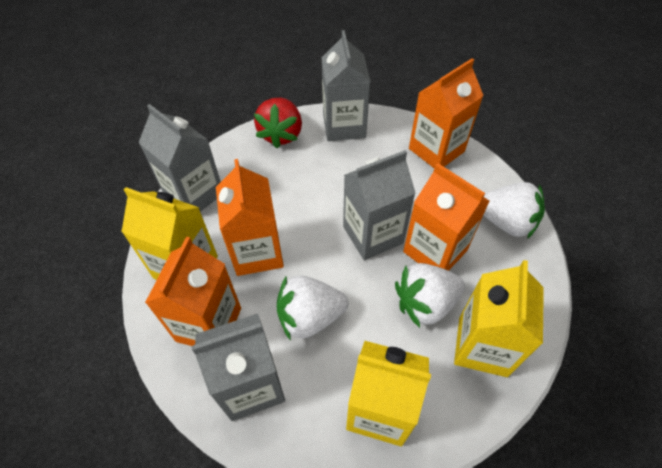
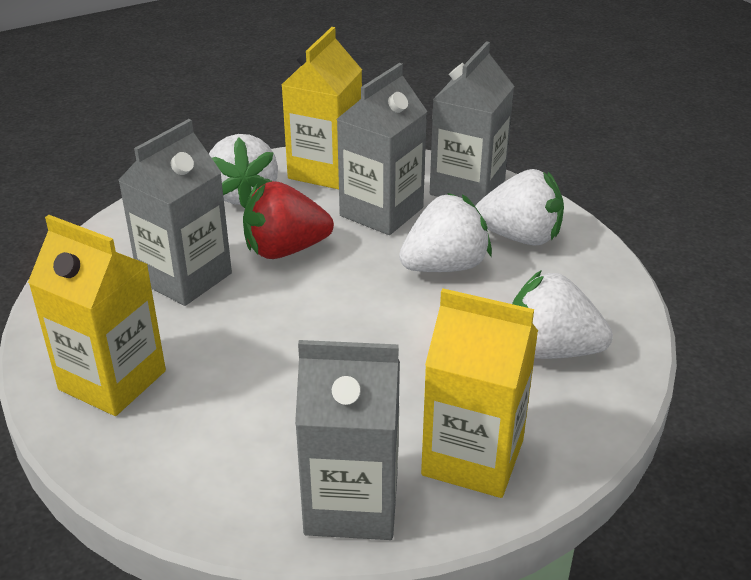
orange carton: [145,237,241,346] [216,159,284,276] [403,163,490,271] [409,58,484,168] = 4 -> none = 0
white strawberry: [277,275,348,340] [395,263,465,328] [484,182,545,239] = 3 -> [209,134,278,208] [399,193,492,272] [475,169,564,246] [512,270,613,359] = 4

